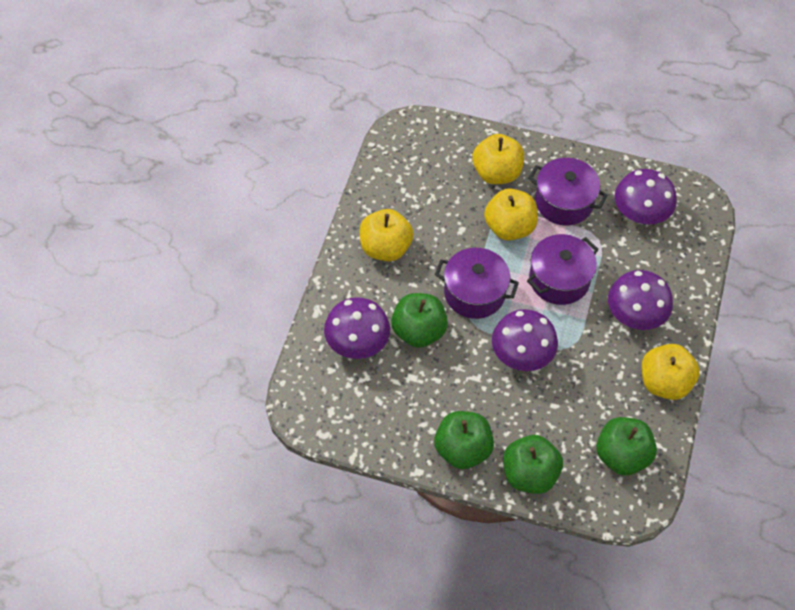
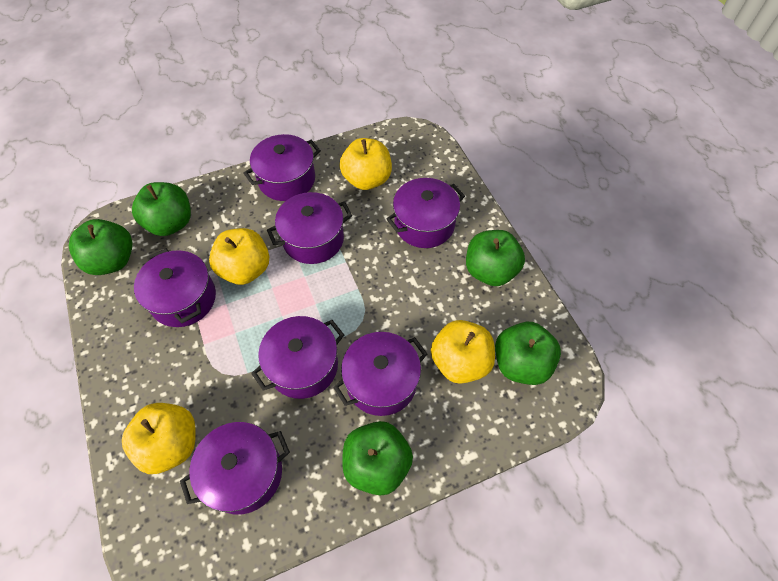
green apple: [391,293,448,348] [434,411,494,469] [503,435,563,494] [596,417,657,475] = 4 -> [69,219,133,275] [132,182,191,236] [342,421,413,496] [466,230,525,286] [495,322,561,385] = 5
purple mushroom: [324,297,390,359] [492,309,558,371] [608,270,673,330] [615,169,677,224] = 4 -> none = 0
purple pot: [435,248,519,319] [527,234,599,305] [528,158,608,225] = 3 -> [134,248,216,327] [180,422,290,515] [243,134,321,201] [251,316,344,399] [267,192,352,264] [333,332,427,416] [387,178,465,248] = 7

